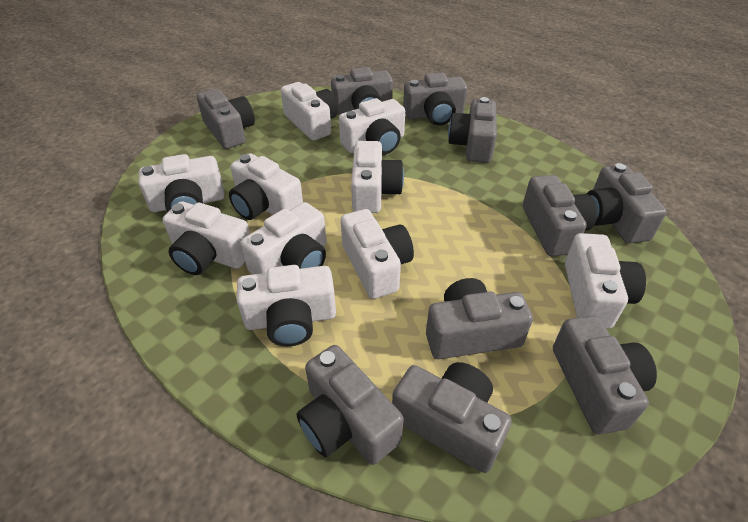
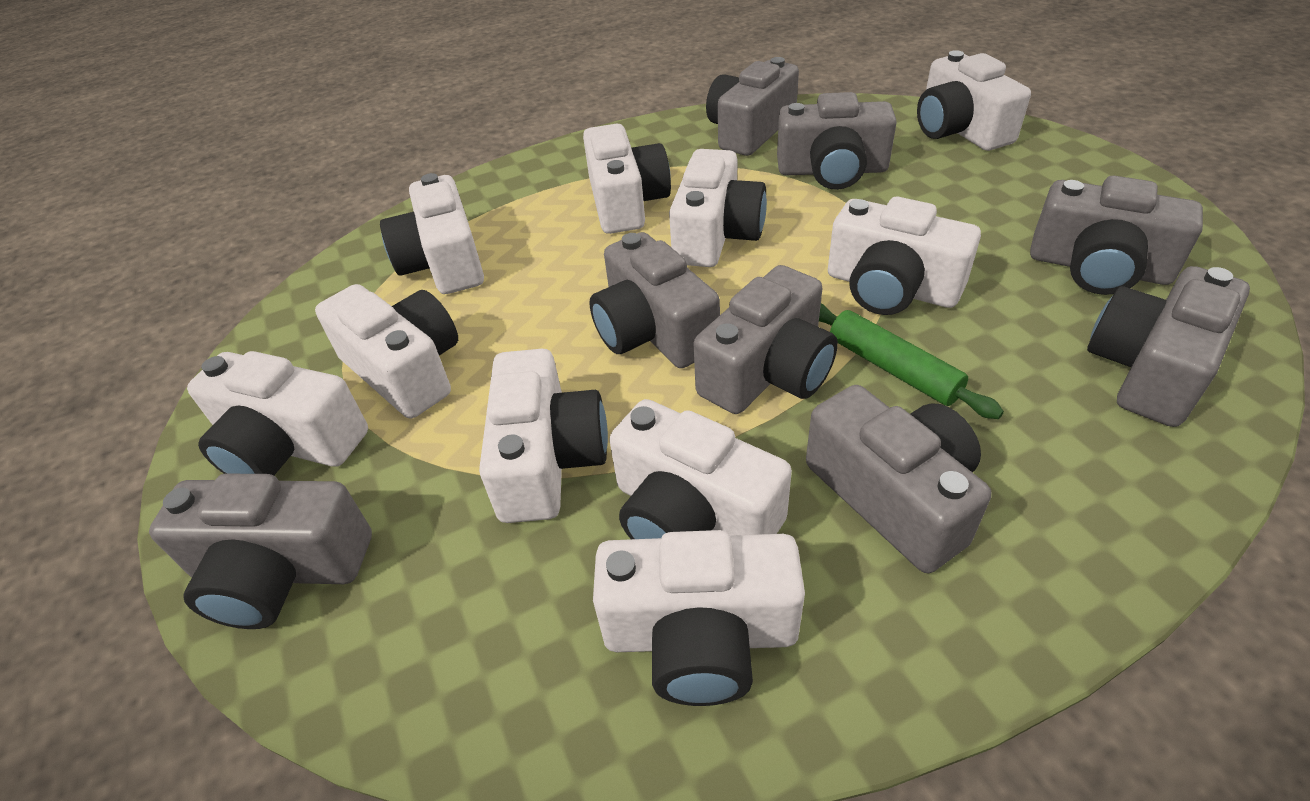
green rolling pin: none = 0 -> [819,303,1004,419] = 1
grey camera: [197,89,255,149] [297,345,404,465] [331,67,393,114] [392,362,512,473] [403,73,467,126] [426,278,533,359] [448,97,497,163] [523,175,597,256] [553,315,657,434] [586,163,667,244] = 10 -> [149,474,372,629] [589,232,720,368] [694,265,838,414] [706,57,799,156] [777,92,897,190] [806,385,991,573] [1030,176,1203,295] [1087,266,1250,427] = 8

